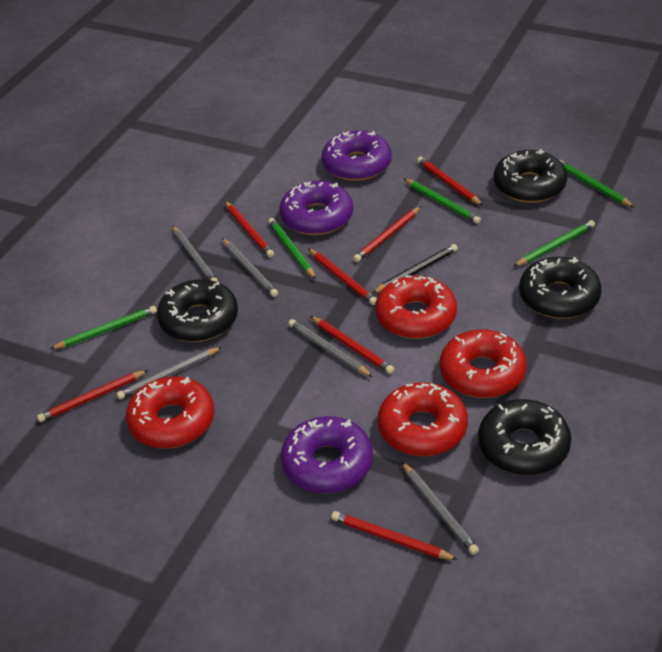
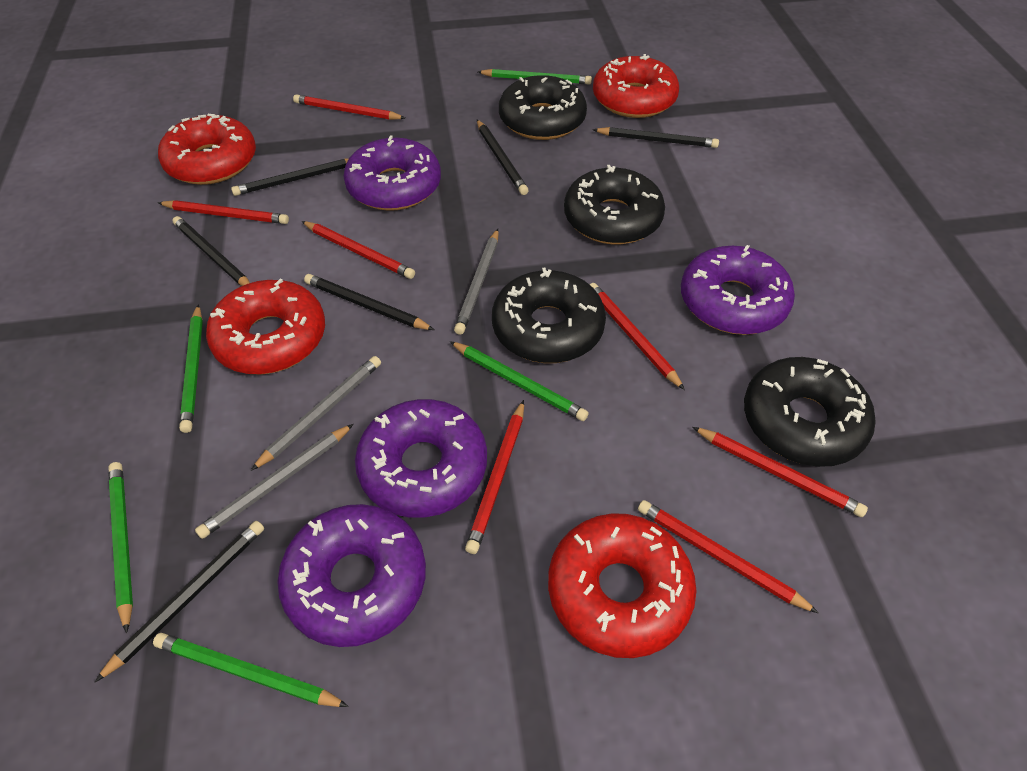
black pencil: [372,244,458,294] = 1 -> [95,521,264,682] [172,216,250,286] [231,158,349,196] [304,274,434,330] [477,120,529,195] [593,127,719,148] = 6
grey pencil: [117,347,222,399] [172,225,218,282] [222,238,278,297] [288,319,373,377] [402,462,479,555] = 5 -> [195,424,354,539] [251,356,381,471] [454,229,499,335] = 3
purple donut: [280,181,353,235] [281,416,373,493] [322,130,392,181] = 3 -> [277,504,426,647] [344,135,441,211] [355,399,487,518] [681,245,795,335] = 4

